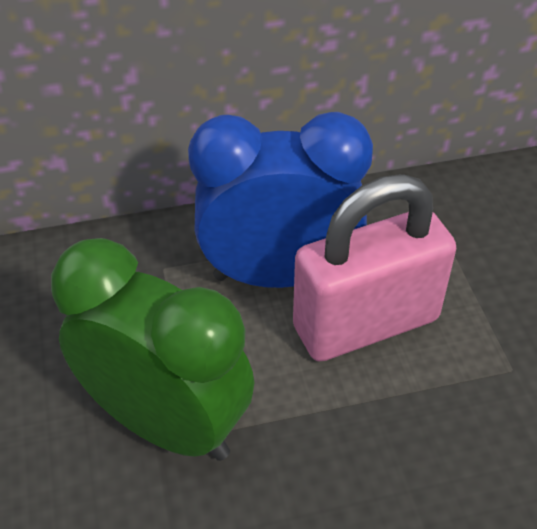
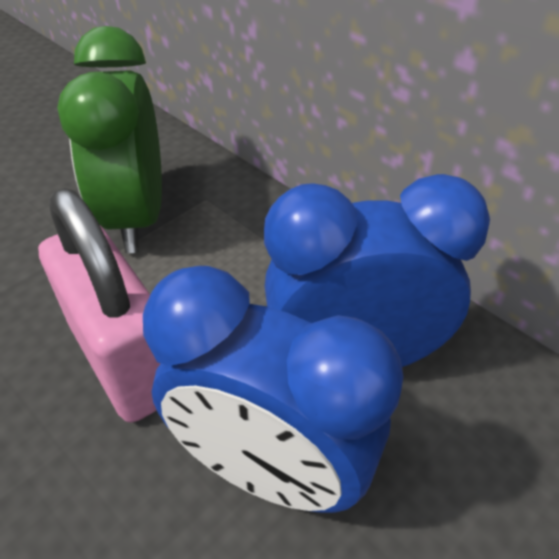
blue clock: [188,112,373,288] = 1 -> [143,266,404,513] [264,174,490,367] = 2

